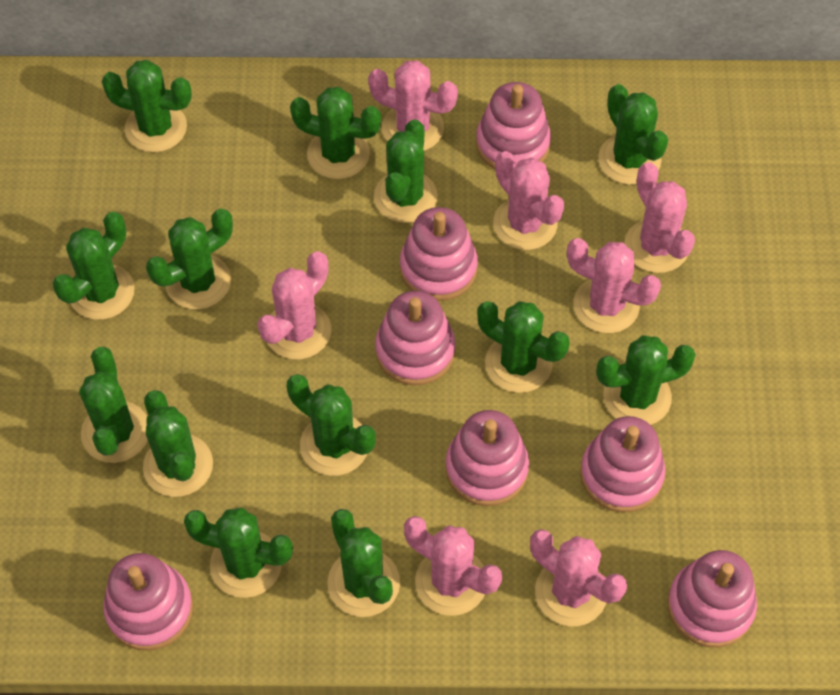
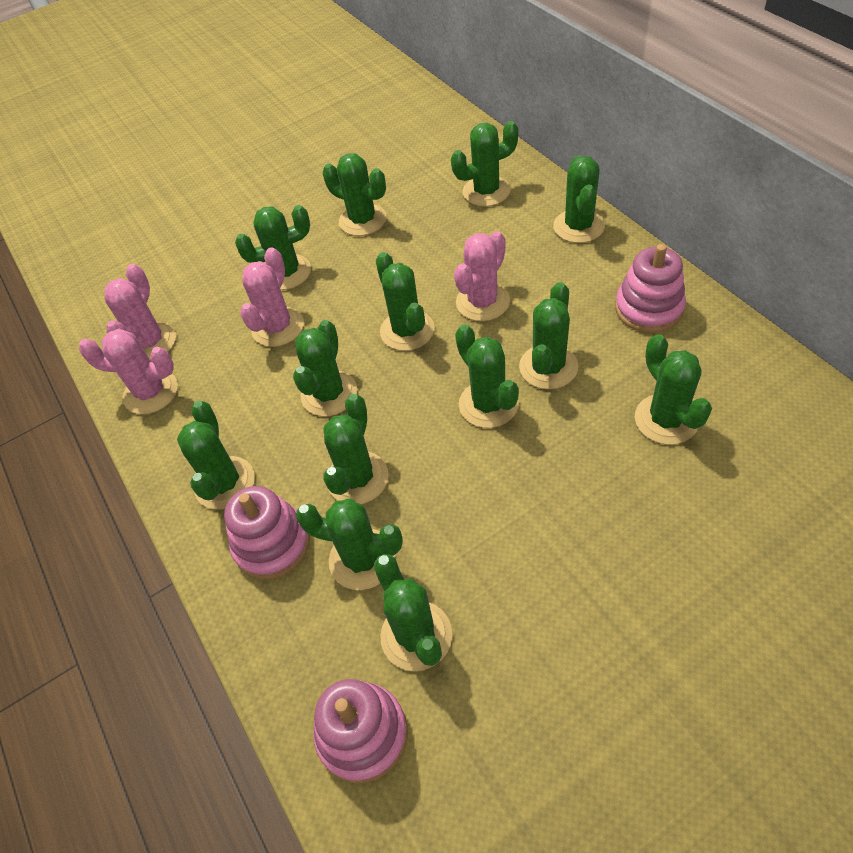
pink cactus: [257,251,331,359] [368,60,458,151] [404,516,502,616] [493,151,564,250] [530,529,627,626] [567,238,661,333] [624,162,695,273] = 7 -> [79,329,178,414] [104,264,176,361] [240,247,304,347] [454,231,510,321] = 4
pink stacking toy: [103,553,193,650] [375,291,456,385] [400,207,478,301] [445,410,529,506] [476,82,551,169] [580,416,666,512] [667,550,757,647] = 7 -> [224,486,310,580] [314,679,408,783] [615,244,686,333] = 3

